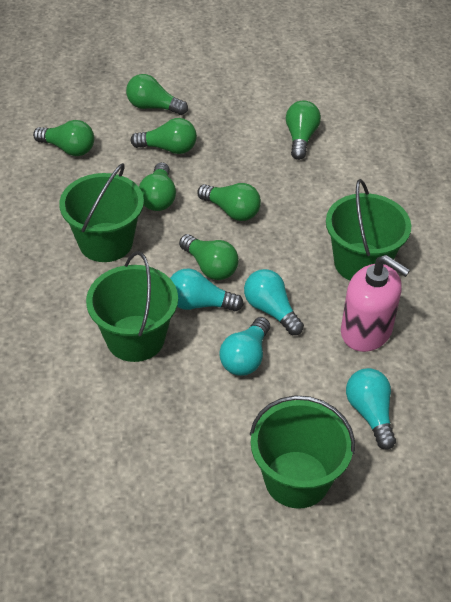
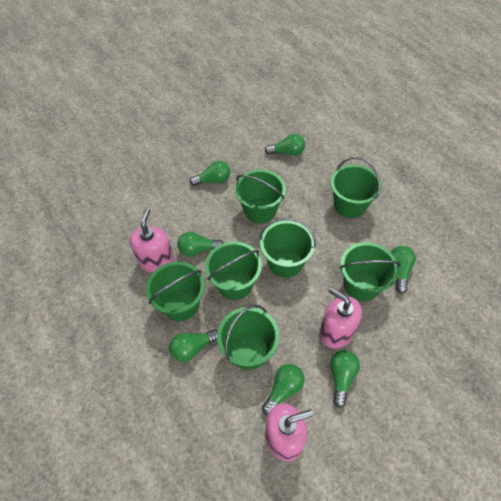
green bucket: [59,163,144,262] [86,251,178,362] [250,395,355,509] [326,179,411,281] = 4 -> [146,261,205,321] [205,241,262,300] [217,305,280,370] [235,169,286,223] [259,218,316,278] [330,157,382,218] [339,242,400,301] = 7
pink soap dispenser: [341,255,410,352] = 1 -> [130,208,174,273] [266,403,313,462] [319,287,362,348] = 3
turquoise light bulb: [170,269,244,311] [219,317,270,376] [244,269,304,335] [346,368,396,450] = 4 -> none = 0

